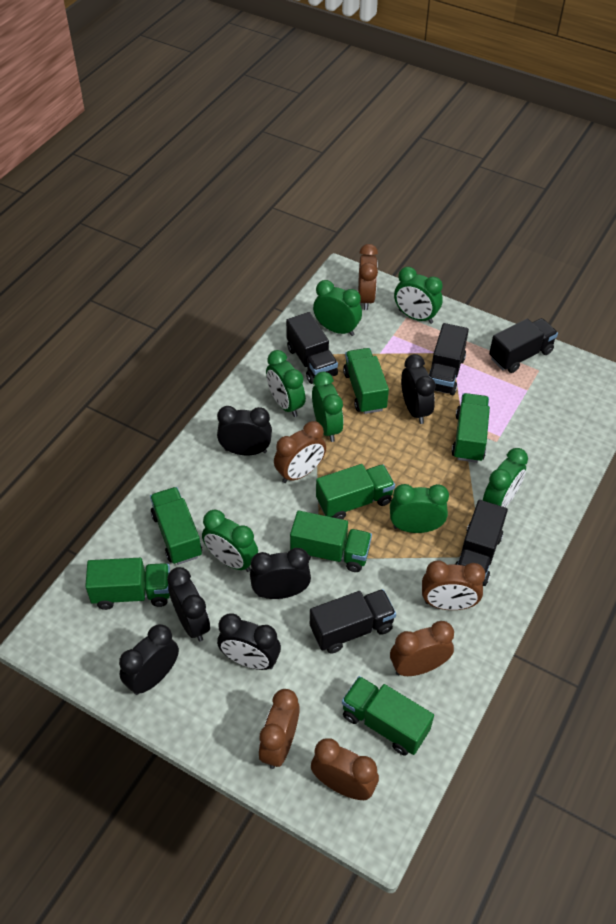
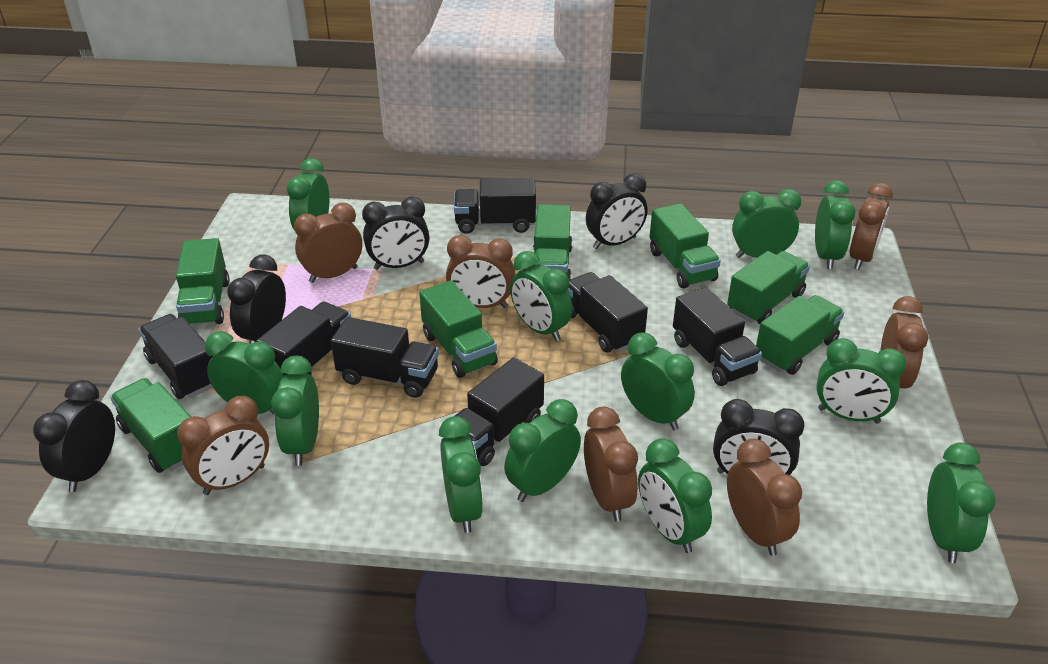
black clock: [119,624,179,695] [167,567,210,642] [217,406,272,455] [217,613,281,670] [250,548,311,599] [401,354,436,424] = 6 -> [33,380,115,492] [227,255,286,344] [362,197,430,270] [586,173,648,249] [713,399,805,475] = 5
black truck: [286,312,338,384] [310,589,396,654] [429,323,469,395] [455,500,508,586] [489,318,558,373] = 5 -> [139,314,213,399] [256,302,351,376] [331,317,439,398] [454,178,536,234] [455,357,544,466] [568,272,648,353] [673,287,762,386] = 7
brown clock: [259,689,300,769] [274,421,326,483] [311,738,379,800] [358,244,378,310] [390,621,454,676] [422,560,486,610] = 6 -> [177,396,269,495] [294,203,362,283] [446,235,515,308] [584,407,638,522] [727,439,802,556] [849,183,893,270] [880,296,928,389] = 7
green clock: [202,510,258,572] [266,350,306,417] [312,372,343,442] [313,280,362,336] [390,484,449,533] [394,267,443,324] [483,448,528,507] = 7 -> [205,331,284,415] [271,356,319,466] [287,158,329,231] [439,416,483,533] [504,399,581,502] [510,251,572,341] [621,332,695,430] [638,438,712,553] [732,189,801,258] [815,180,856,269] [816,338,906,424] [927,443,996,563] = 12

